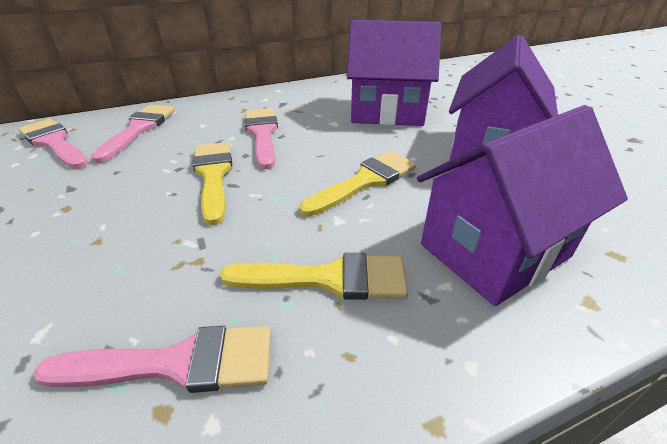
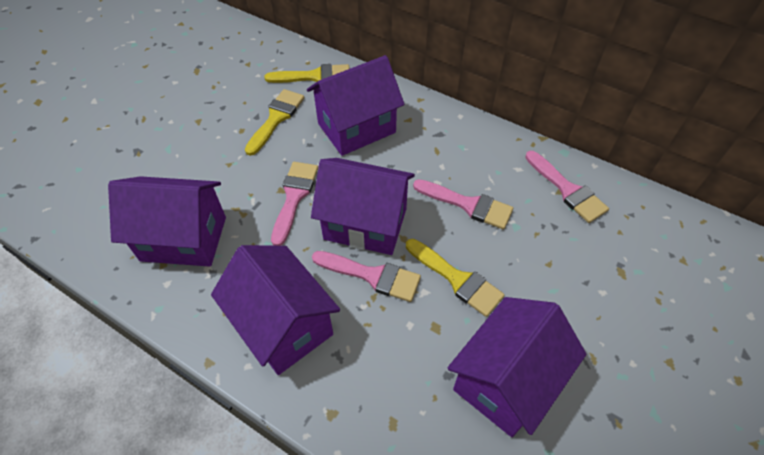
purple house: [347,20,441,126] [417,105,628,306] [449,35,558,167] = 3 -> [108,176,226,267] [211,245,340,375] [307,55,405,156] [311,158,415,255] [448,297,586,437] = 5

